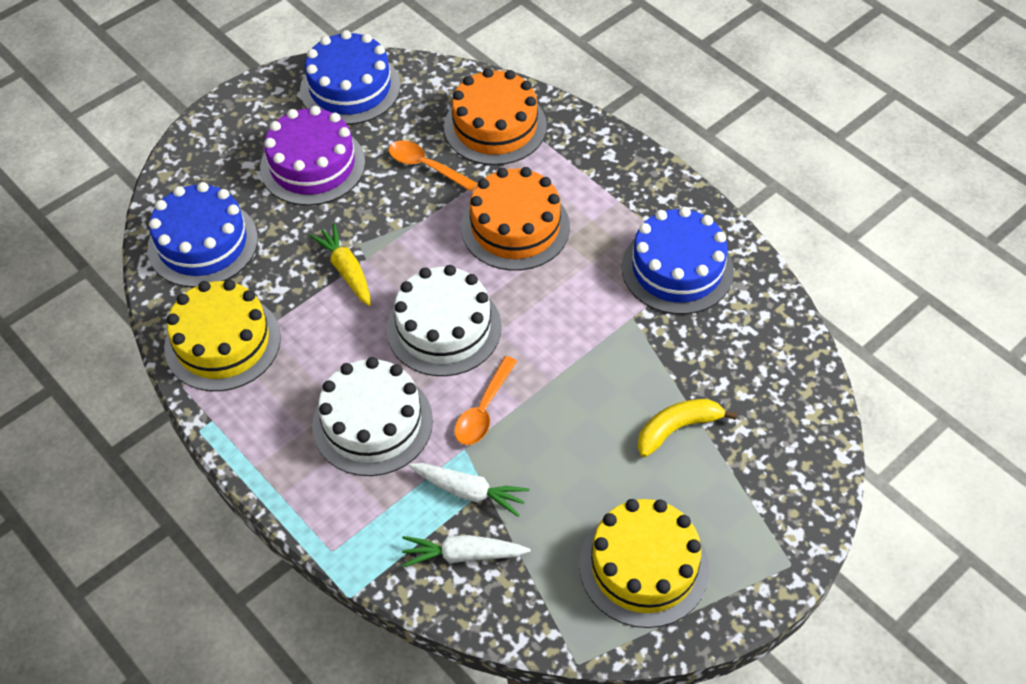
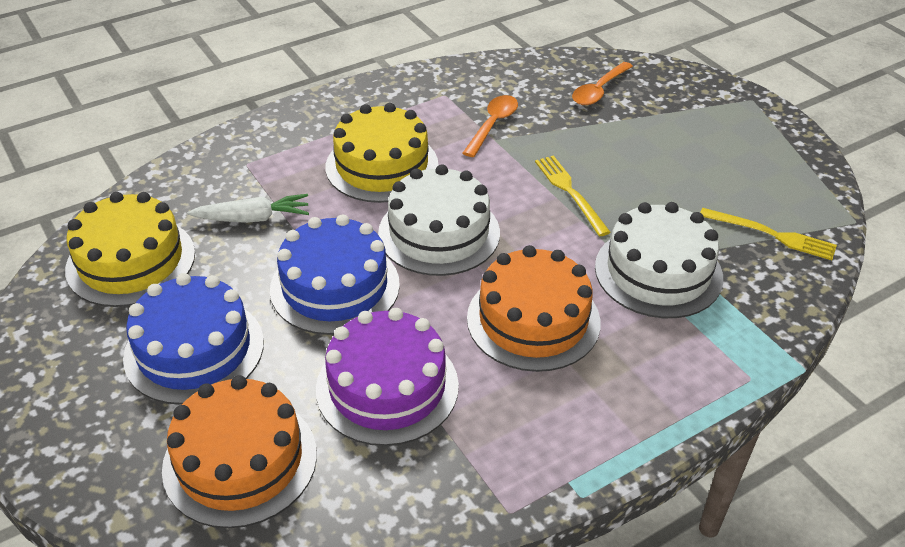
blue cake: [147,182,258,288] [300,30,401,125] [622,207,734,314] = 3 -> [123,273,264,405] [270,214,400,335] = 2
white carrot: [402,535,531,567] [409,463,529,517] = 2 -> [187,194,309,223] = 1
yellow banana: [637,399,737,457] = 1 -> none = 0
yellow carrot: [309,223,371,306] = 1 -> none = 0
yellow fork: none = 0 -> [535,155,611,236] [700,208,837,260] = 2

